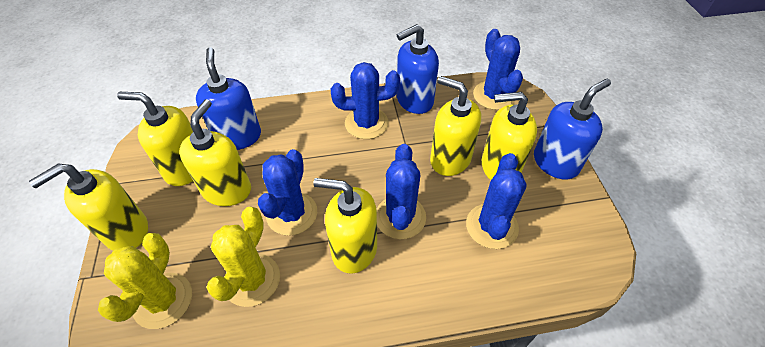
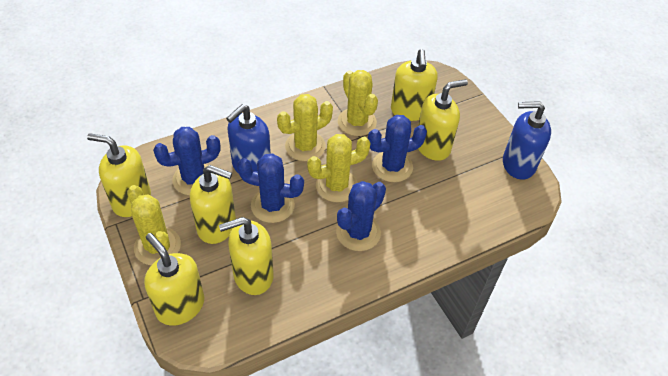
blue cactus: [258,149,317,236] [331,62,400,139] [377,144,426,239] [466,153,527,249] [473,29,523,110] = 5 -> [153,127,220,196] [237,153,304,223] [336,181,386,251] [368,115,427,182] = 4
blue soap dispenser: [196,47,261,150] [396,24,439,114] [534,79,611,180] = 3 -> [226,104,271,174] [503,101,551,180] = 2
yellow cactus: [98,233,192,329] [207,207,280,307] = 2 -> [127,185,181,265] [277,94,333,161] [307,134,371,202] [338,70,378,136] = 4

